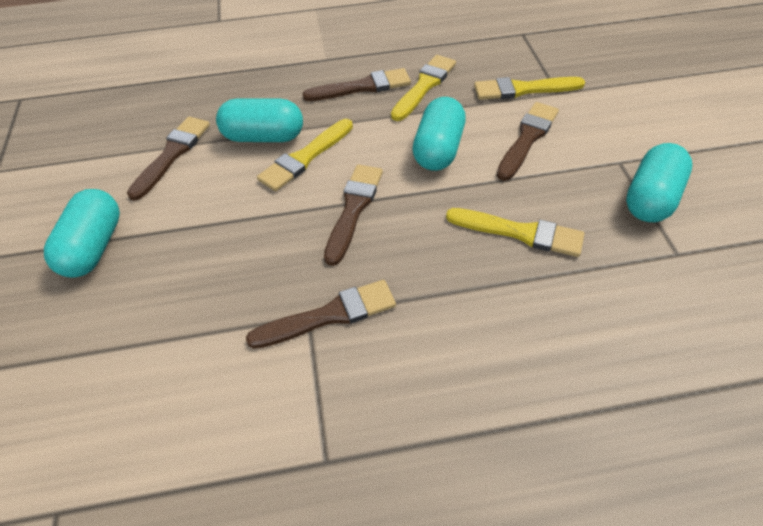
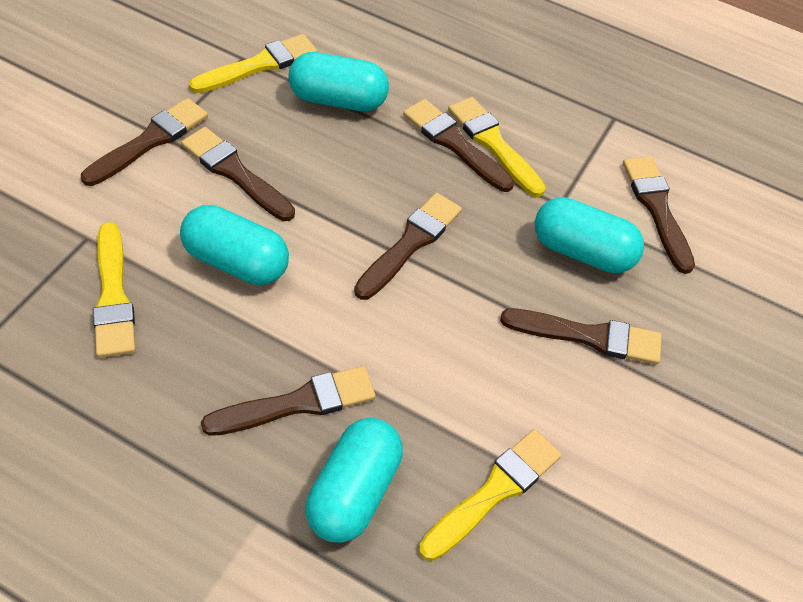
brown brush: [127,117,210,201] [246,280,396,349] [302,68,411,101] [324,164,383,266] [497,102,559,181] = 5 -> [81,98,208,186] [181,127,295,221] [201,366,376,436] [354,193,462,300] [403,99,514,192] [500,308,662,365] [623,156,695,274] = 7

